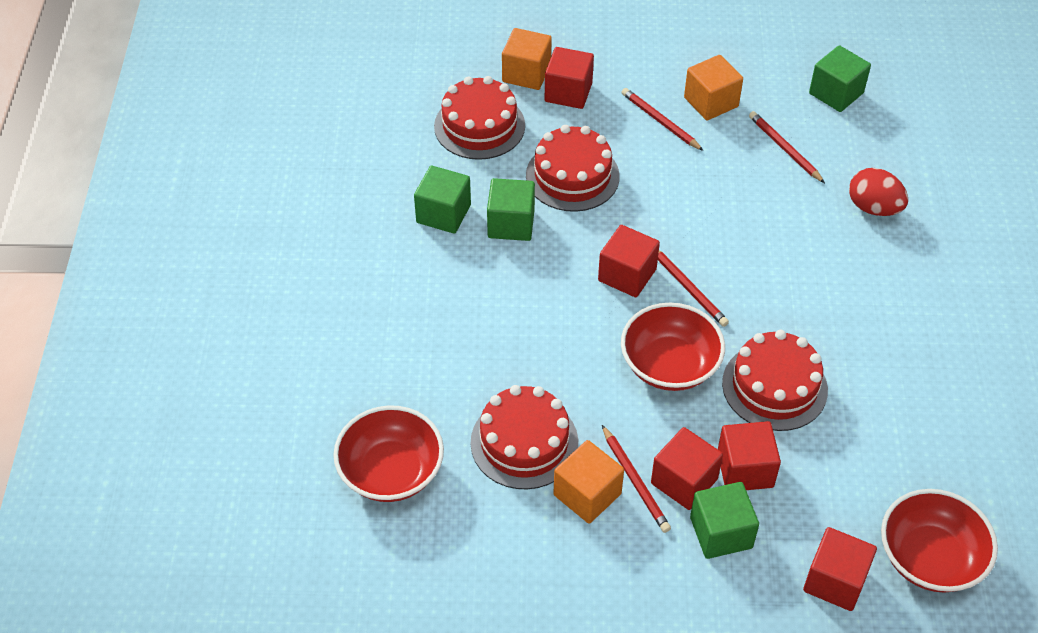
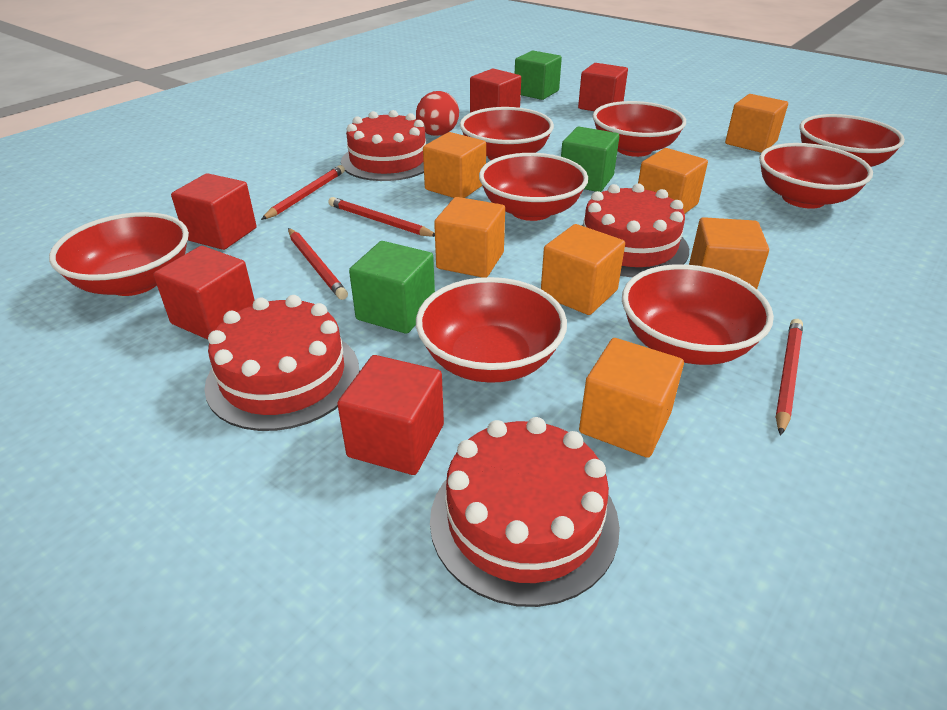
green cube: [414,166,471,234] [487,178,535,241] [690,482,759,559] [809,45,871,112] = 4 -> [349,241,435,334] [515,51,562,100] [561,127,619,192] = 3
orange cube: [502,28,552,90] [553,440,624,524] [684,55,743,120] = 3 -> [423,132,486,198] [434,197,505,278] [541,224,625,315] [579,338,684,458] [638,148,708,213] [689,217,769,289] [725,94,788,153] = 7
red bowl: [333,405,444,502] [621,303,725,391] [881,489,998,593] = 3 -> [49,212,189,296] [416,277,567,383] [460,107,554,160] [479,153,588,221] [593,101,686,157] [622,264,774,365] [759,143,873,209] [799,114,905,167] = 8

